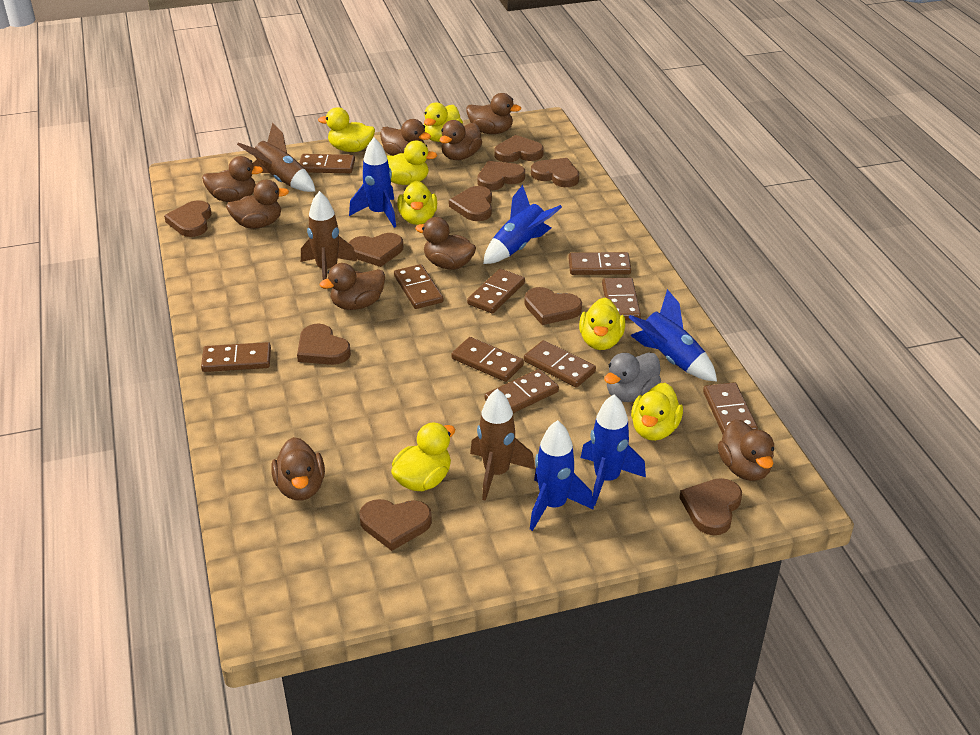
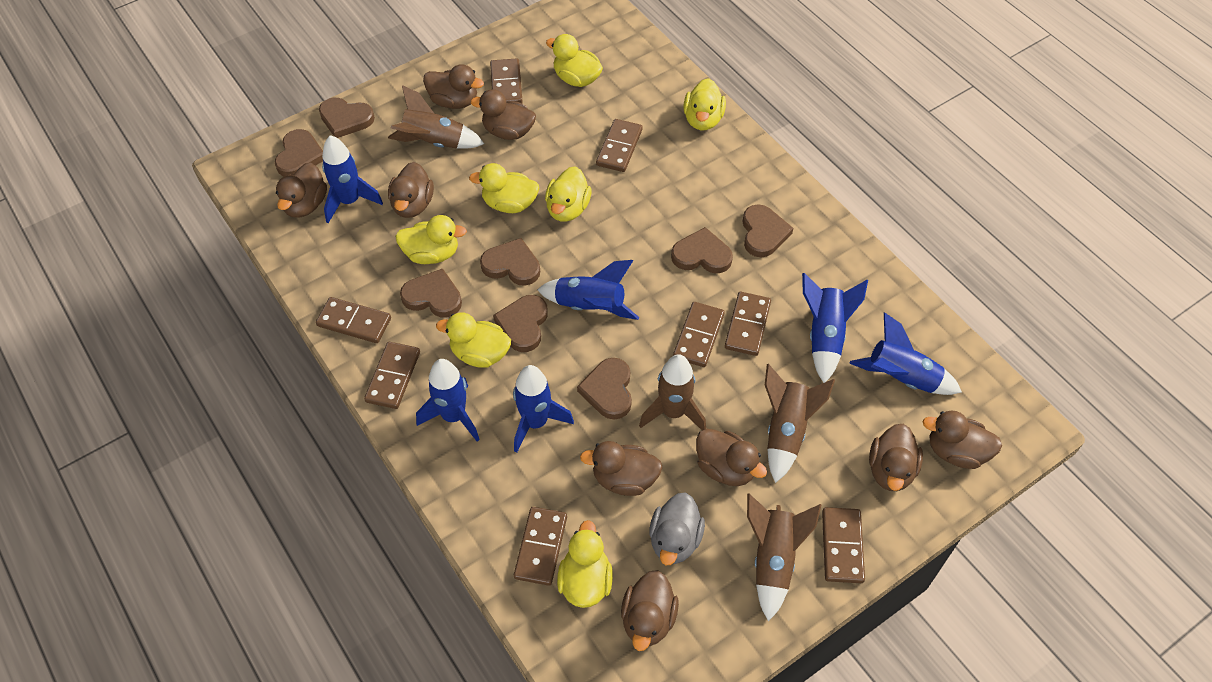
blue rocket: [349,138,396,228] [483,185,562,264] [530,420,594,531] [581,394,646,506] [628,289,717,382] = 5 -> [322,135,383,223] [416,359,480,442] [513,365,574,453] [537,260,639,320] [802,273,868,383] [849,313,962,395] = 6
brown domino: [201,342,271,372] [299,154,355,173] [394,264,443,309] [451,337,524,382] [467,269,525,314] [485,369,559,413] [524,340,596,388] [569,252,631,275] [602,278,641,320] [703,382,758,435] = 10 -> [316,297,391,343] [364,342,420,409] [490,58,523,103] [514,507,567,586] [596,119,642,172] [673,302,725,367] [725,292,771,356] [822,507,865,583] = 8
brown heart: [164,200,212,237] [297,323,351,365] [349,233,403,267] [359,499,432,551] [449,186,492,221] [477,161,525,191] [494,135,544,162] [525,287,582,325] [531,158,579,187] [680,478,742,535] = 10 -> [275,129,323,177] [319,98,375,138] [400,269,462,318] [480,238,540,286] [493,295,548,352] [577,358,632,420] [671,227,733,273] [742,204,793,257] = 8
brown rocket: [237,123,315,192] [301,191,357,289] [470,389,535,501] = 3 -> [388,85,484,149] [639,354,706,430] [747,494,821,621] [765,364,835,483] = 4

